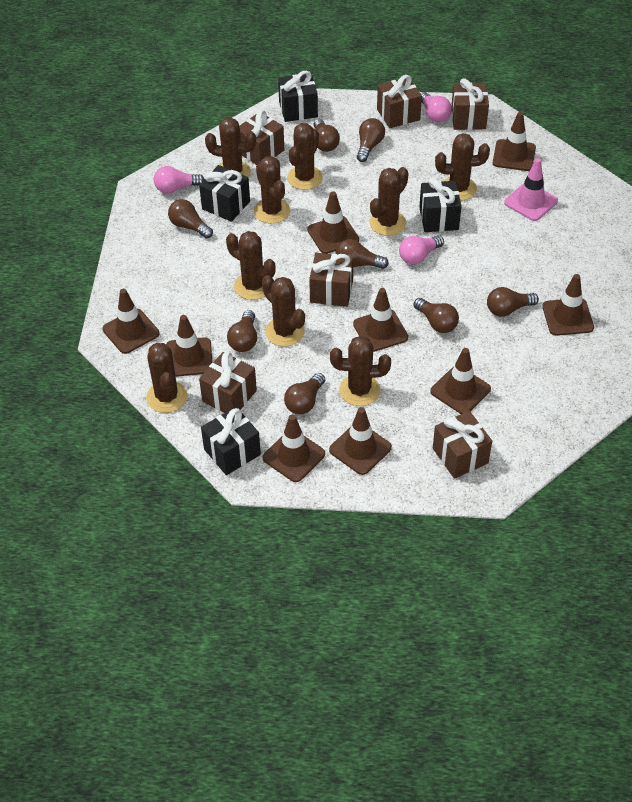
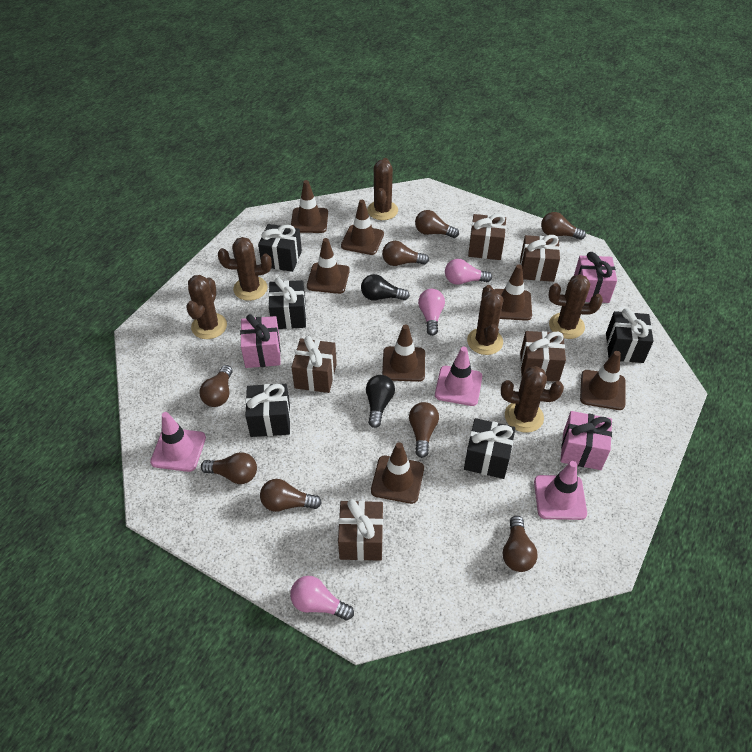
black gift: [199,165,250,222] [201,407,261,475] [278,71,318,122] [419,178,462,232] = 4 -> [245,384,291,437] [258,224,302,272] [268,277,306,329] [464,418,515,479] [606,308,654,363] = 5
black light bulb: none = 0 -> [361,274,410,301] [366,375,395,428] = 2
brown cactus: [146,343,187,413] [205,118,256,178] [226,231,276,300] [254,156,290,224] [262,275,305,347] [287,123,323,190] [330,336,391,406] [370,167,409,236] [435,133,490,201] = 9 -> [186,275,227,339] [218,237,272,301] [367,158,398,220] [467,285,503,355] [501,366,564,433] [549,274,603,339] = 6
brown gift: [199,352,257,413] [239,110,284,165] [309,253,353,307] [377,75,422,128] [433,411,492,479] [451,78,489,130] = 6 -> [291,336,337,393] [338,499,383,561] [468,214,506,260] [520,235,560,282] [520,331,566,382] = 5
brown traffic cone: [102,289,160,354] [166,315,213,377] [263,415,325,482] [307,191,359,254] [329,407,392,475] [353,288,408,352] [430,348,491,414] [493,112,536,171] [542,274,594,336] = 9 -> [291,180,328,233] [307,238,350,294] [341,200,384,255] [371,442,424,504] [382,324,425,382] [494,265,532,321] [580,351,625,410] = 7
pink gift: none = 0 -> [240,314,281,368] [560,411,612,470] [574,252,617,303] = 3
pink traffic cone: [504,158,558,221] = 1 -> [150,412,206,472] [435,346,482,406] [534,461,587,520] = 3

